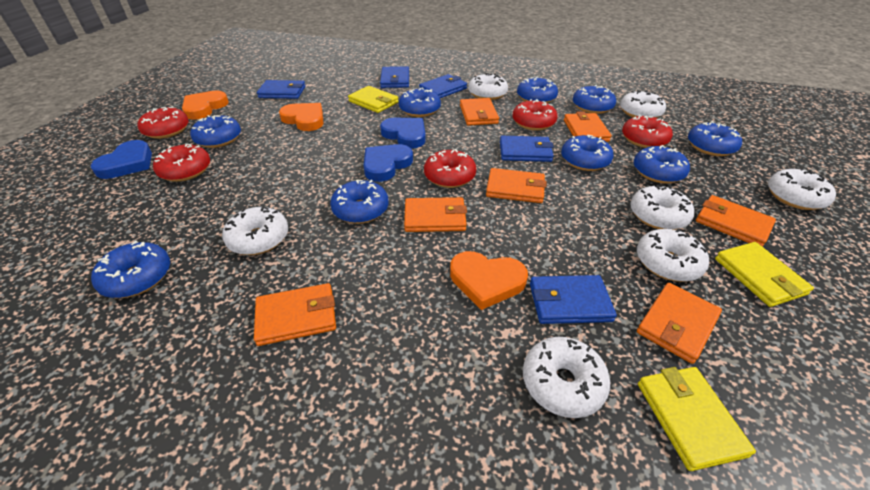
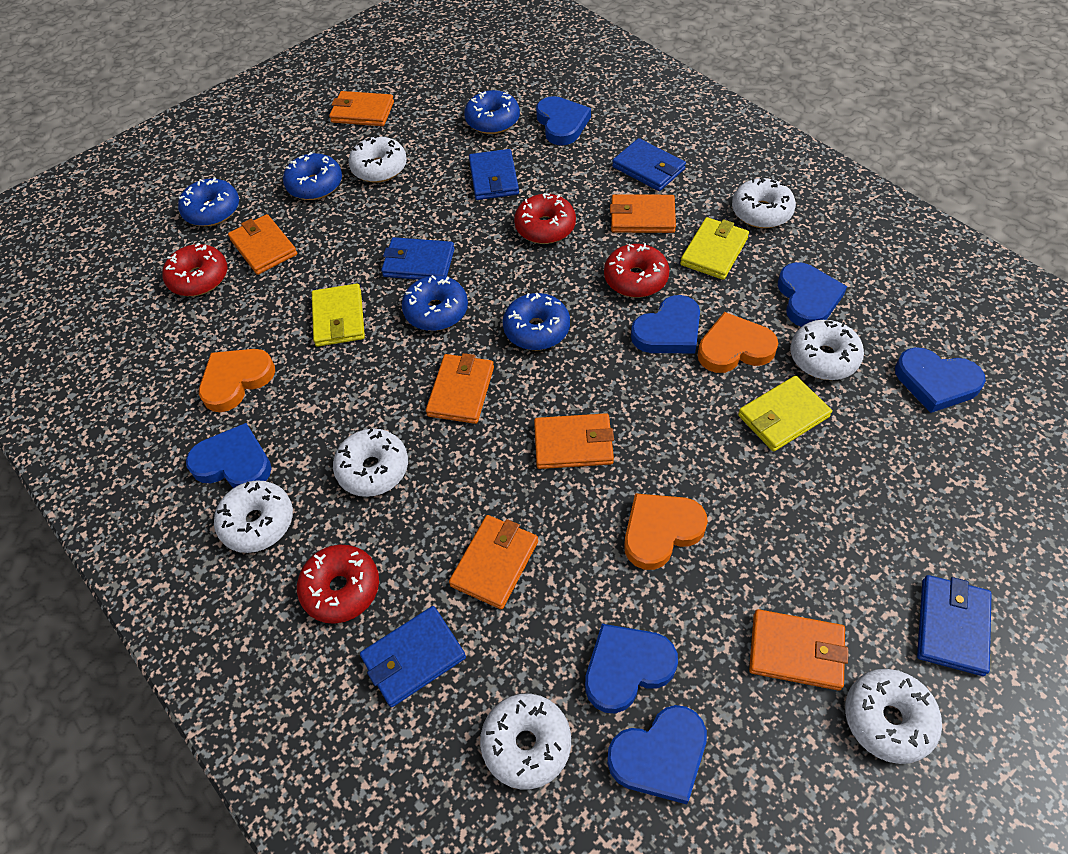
blue donut: [91,241,170,298] [190,115,241,148] [330,180,389,224] [399,88,441,117] [517,76,558,103] [561,135,613,171] [573,85,616,114] [634,145,690,184] [688,121,742,156] = 9 -> [178,177,239,226] [283,152,342,200] [402,275,468,331] [464,90,520,134] [503,293,570,350] = 5
blue heart: [91,140,152,179] [364,144,413,182] [380,118,426,149] = 3 -> [186,423,272,488] [536,96,591,145] [585,624,678,713] [607,705,707,804] [631,295,700,353] [778,262,847,327] [895,347,986,413] = 7
red donut: [138,106,189,139] [153,144,210,182] [424,149,476,188] [512,99,557,131] [622,115,673,148] = 5 -> [162,243,227,296] [297,545,379,624] [514,193,576,244] [604,243,669,298] = 4

